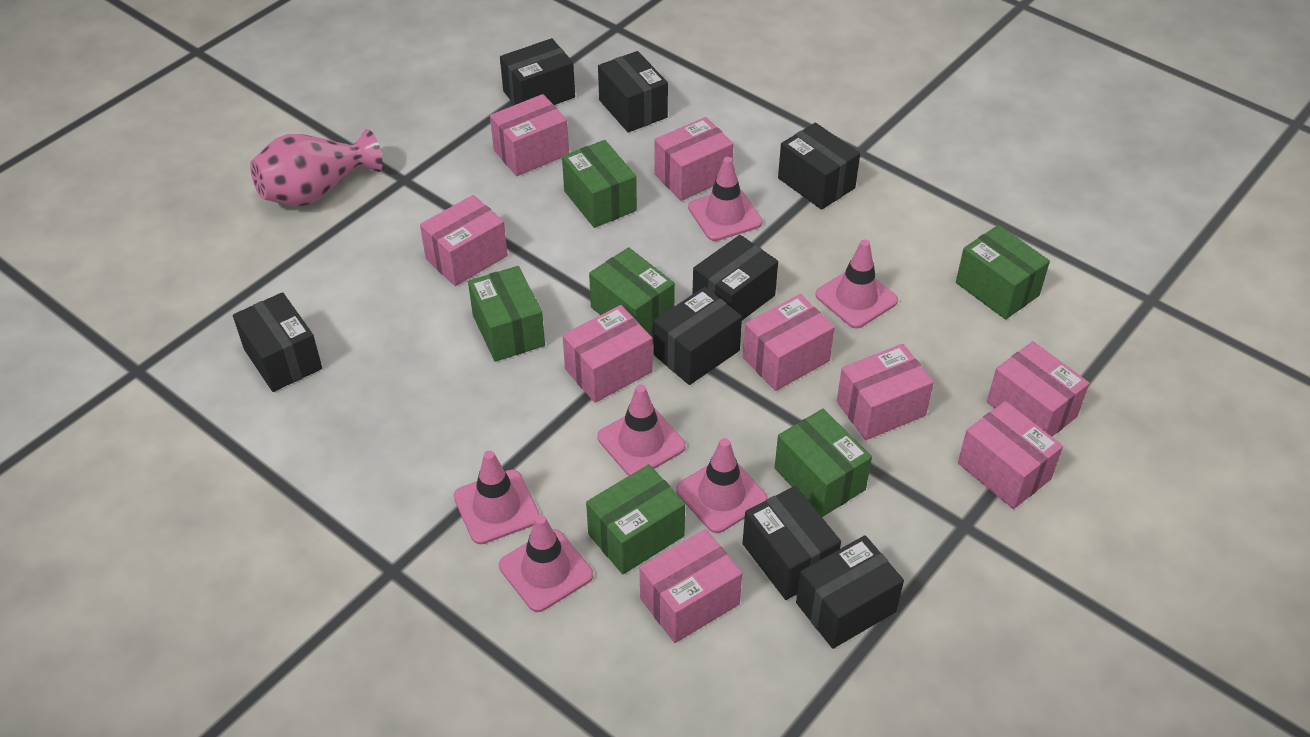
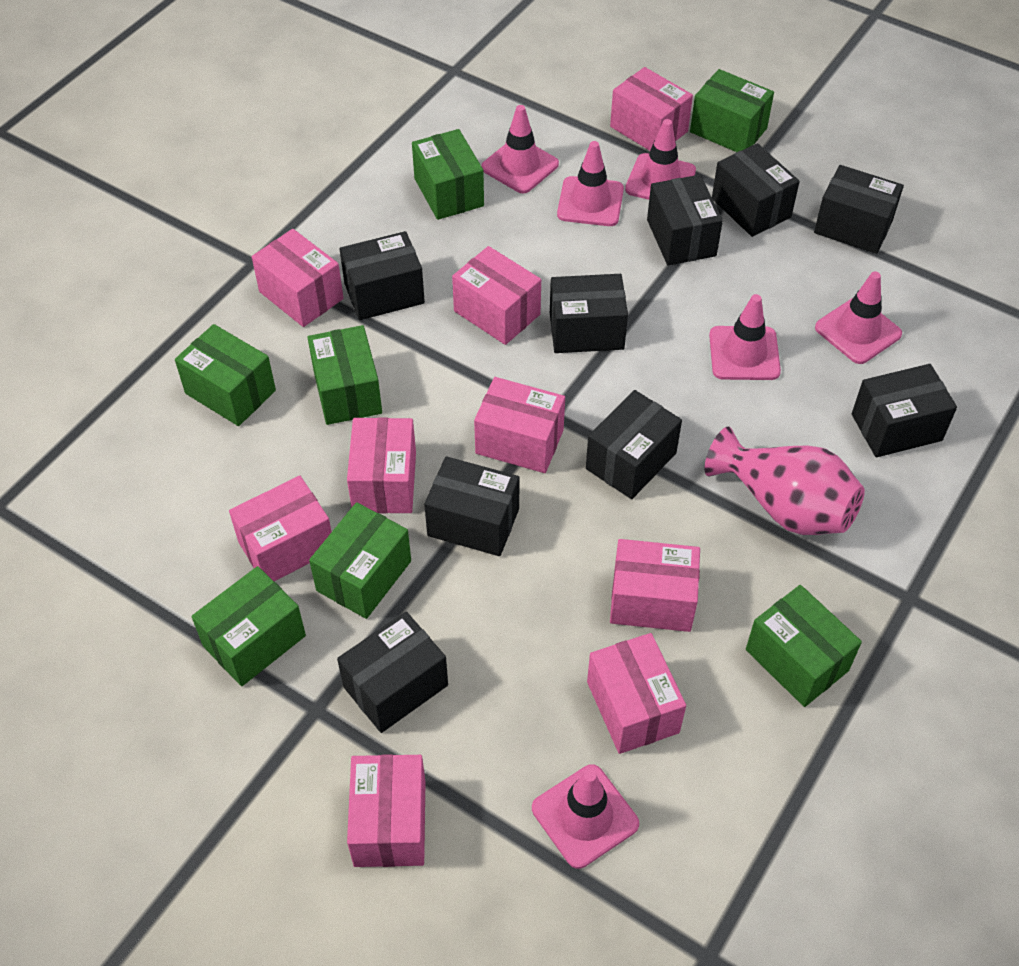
black box: [233,292,322,392] [500,38,575,105] [598,51,668,132] [653,287,742,385] [692,235,778,320] [742,486,841,600] [778,123,860,210] [796,535,904,649] = 8 -> [337,611,448,733] [340,231,425,320] [424,456,520,556] [550,274,628,353] [586,390,682,499] [647,175,723,265] [712,143,800,237] [814,165,904,254] [852,364,957,457] = 9
green box: [468,266,545,362] [562,140,637,228] [586,464,685,574] [589,247,675,334] [775,409,872,517] [956,225,1050,319] = 6 -> [175,324,276,426] [192,566,306,686] [307,325,382,425] [309,502,411,619] [412,129,484,220] [690,69,774,152] [746,585,862,707] = 7

